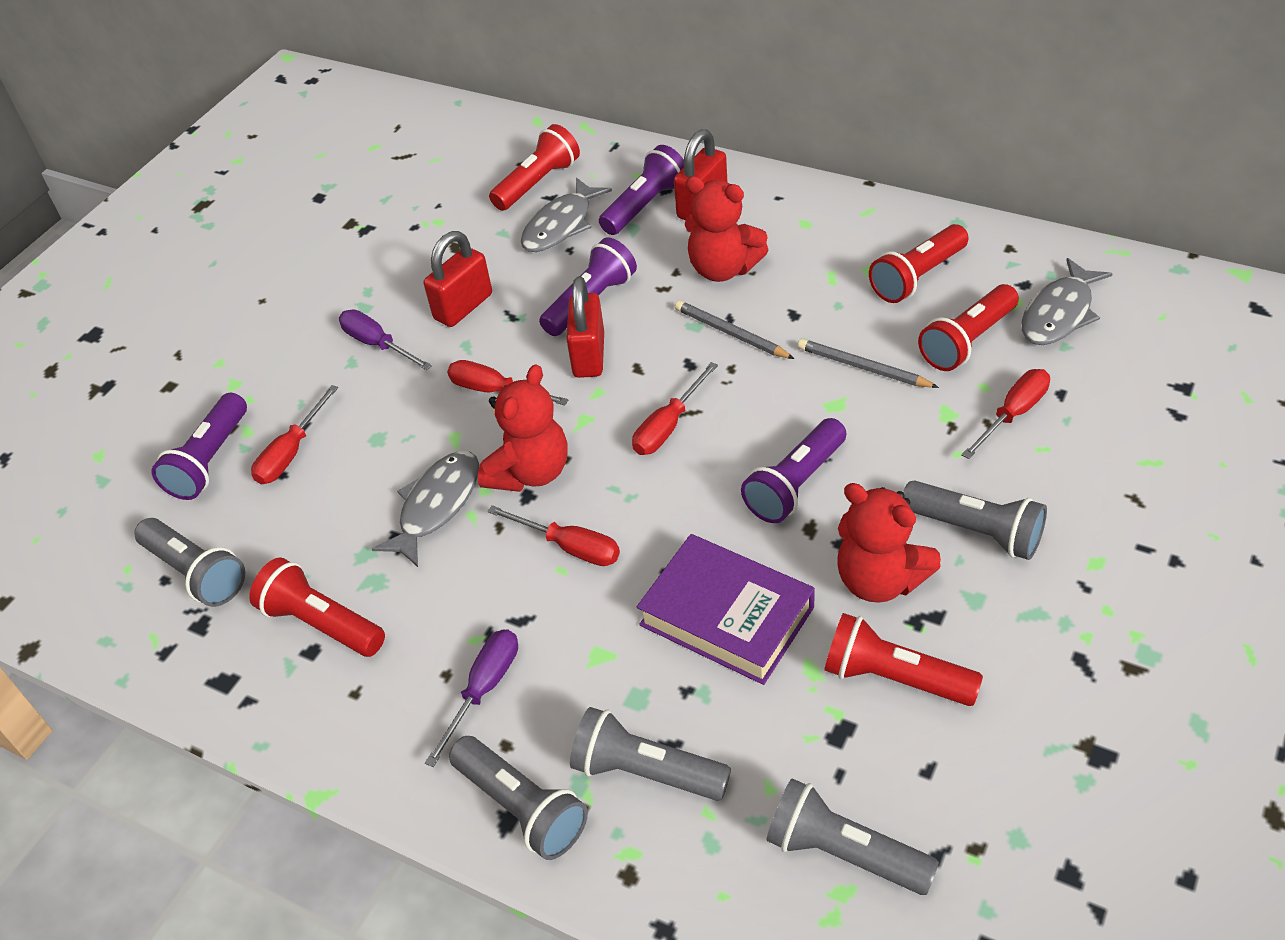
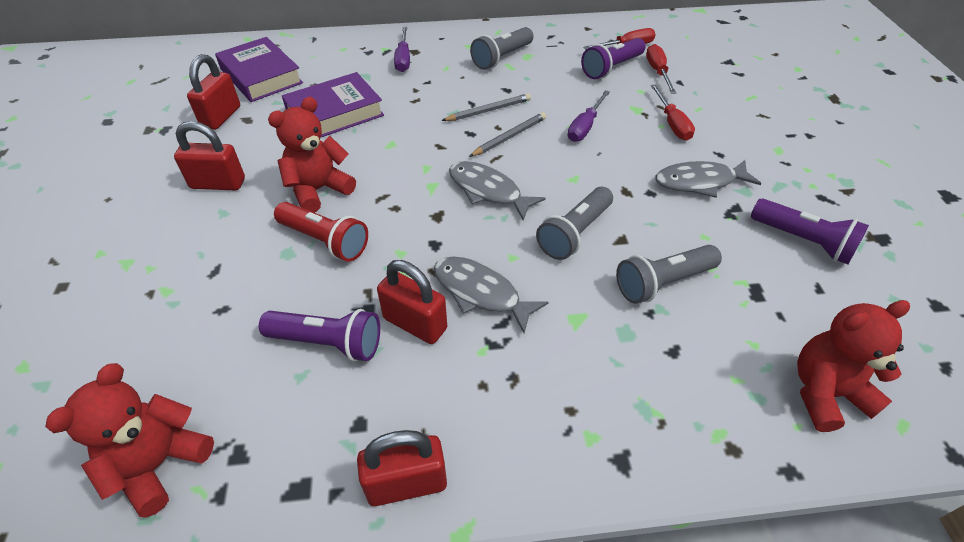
grey flashlight: [134,518,245,607] [449,736,588,860] [570,707,731,801] [766,778,939,895] [903,480,1047,560] = 5 -> [470,27,534,70] [536,187,613,260] [616,245,722,304] = 3
purple book: [637,534,815,685] = 1 -> [215,37,303,102] [282,72,384,137] = 2
purple flashlight: [152,393,247,500] [539,237,637,336] [599,145,684,235] [741,418,846,523] = 4 -> [259,309,380,362] [581,38,645,79] [751,199,869,264] = 3
red flashlight: [249,557,385,657] [489,124,580,211] [825,613,983,706] [869,224,969,303] [918,284,1019,371] = 5 -> [274,202,368,262] = 1
red padlock: [424,231,492,327] [566,276,604,378] [674,129,727,220] = 3 -> [174,121,245,190] [187,54,240,130] [357,430,447,506] [377,260,447,344] = 4
red screwdriver: [251,385,338,484] [447,360,569,405] [487,505,620,566] [632,362,718,455] [961,369,1050,459] = 5 -> [583,28,656,50] [646,44,676,94] [651,84,695,140] = 3

